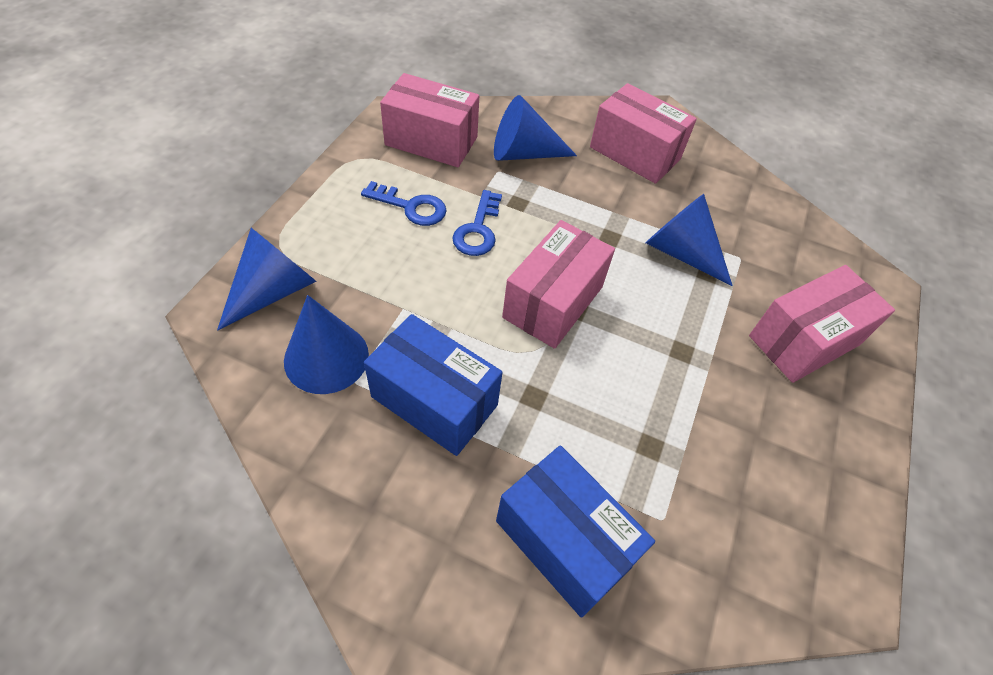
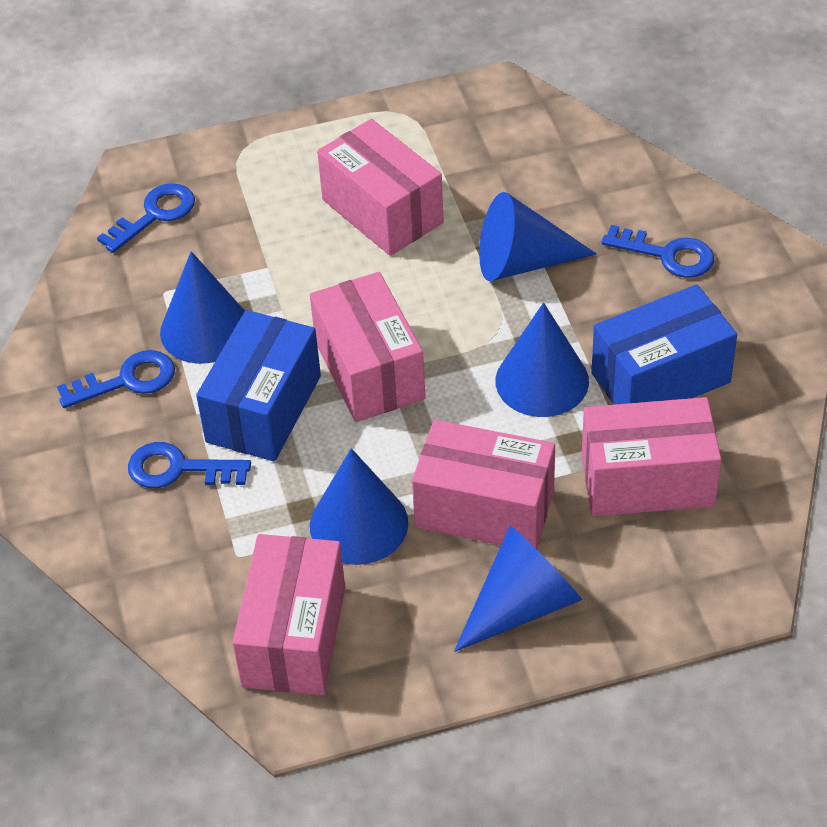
blue cone: [217,228,316,330] [284,295,369,394] [494,95,577,161] [646,194,733,286] = 4 -> [160,251,245,364] [310,448,408,565] [454,526,582,652] [479,192,597,281] [496,303,589,417] = 5
blue key: [361,181,447,226] [452,190,502,256] = 2 -> [57,350,175,408] [97,183,195,253] [128,442,251,488] [601,225,714,278] = 4
pink box: [380,73,479,167] [502,220,615,349] [590,83,697,184] [749,265,895,383] = 4 -> [232,534,345,695] [310,272,426,422] [317,119,444,256] [412,420,555,549] [582,397,721,516] = 5

